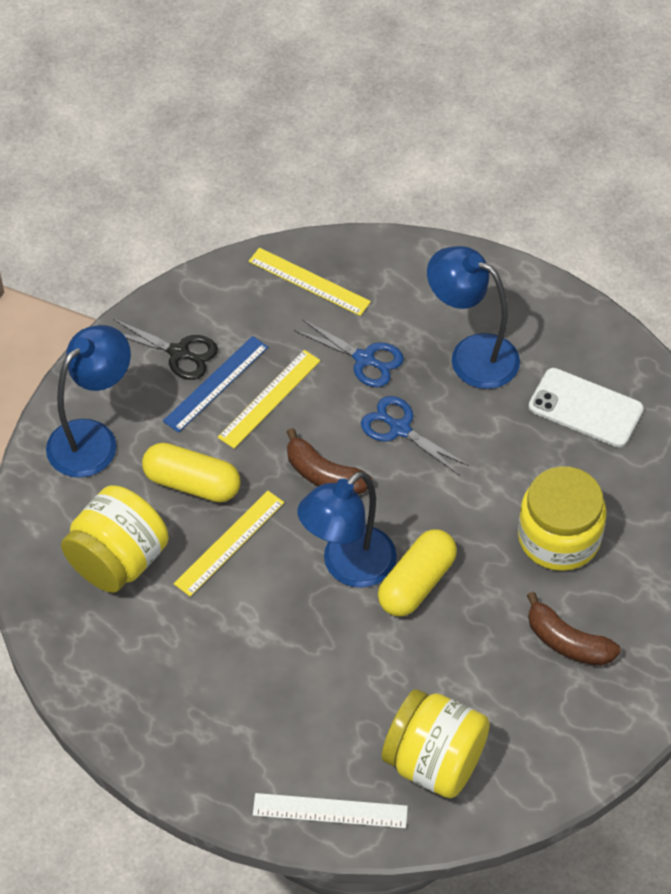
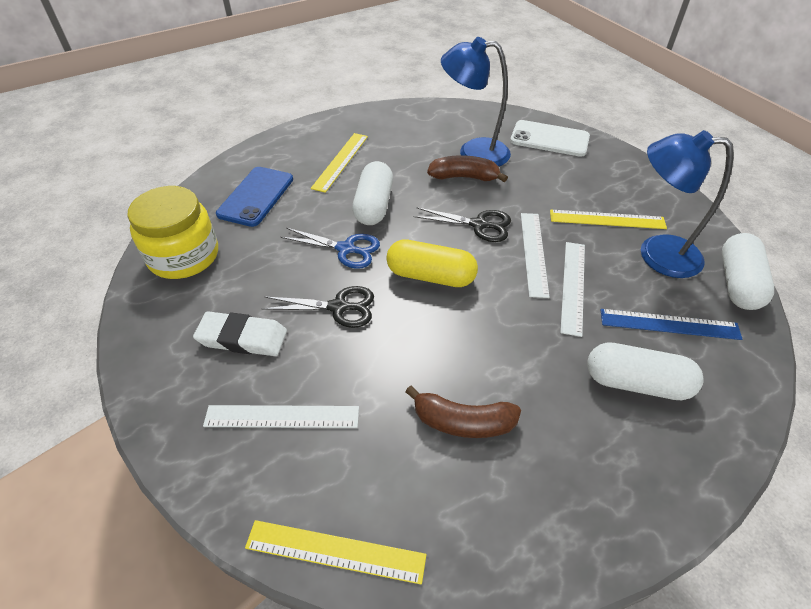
black scissors: [113,319,218,380] = 1 -> [262,286,374,328] [414,208,511,242] = 2
blue lamp: [46,325,131,478] [297,471,397,588] [427,246,520,389] = 3 -> [441,37,511,166] [641,130,734,278] = 2
blue phone: none = 0 -> [216,167,293,227] = 1
blue scissors: [294,319,404,387] [361,396,469,475] = 2 -> [281,228,380,269] = 1
white capsule: none = 0 -> [352,161,393,225] [587,342,704,400] [722,233,774,310] = 3
white eraser: none = 0 -> [193,311,287,356] = 1
white ruler: [253,793,408,828] = 1 -> [203,405,359,428] [521,213,550,298] [560,242,585,337] = 3
yellow capsule: [142,443,241,502] [378,530,457,616] = 2 -> [386,239,478,287] = 1
yellow jar: [61,485,169,593] [382,689,490,798] [518,466,606,571] = 3 -> [127,186,218,279] = 1

